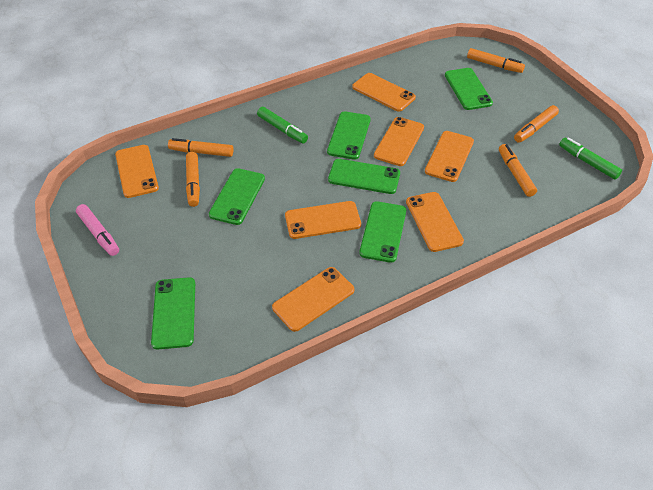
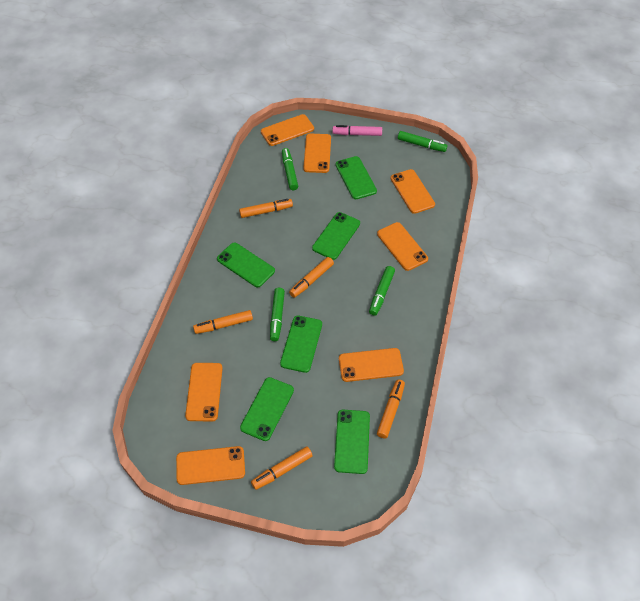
green marker: [257,107,308,143] [559,137,622,180] = 2 -> [270,288,285,341] [282,148,298,190] [369,266,395,316] [398,131,448,152] = 4

